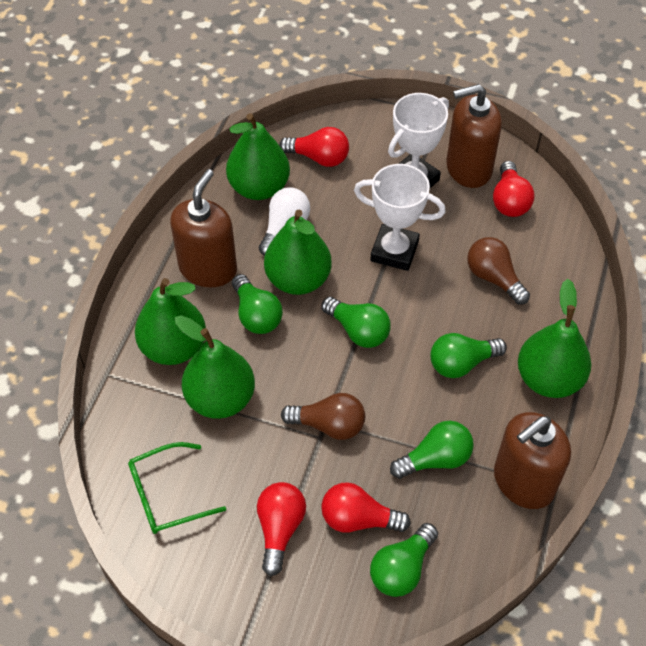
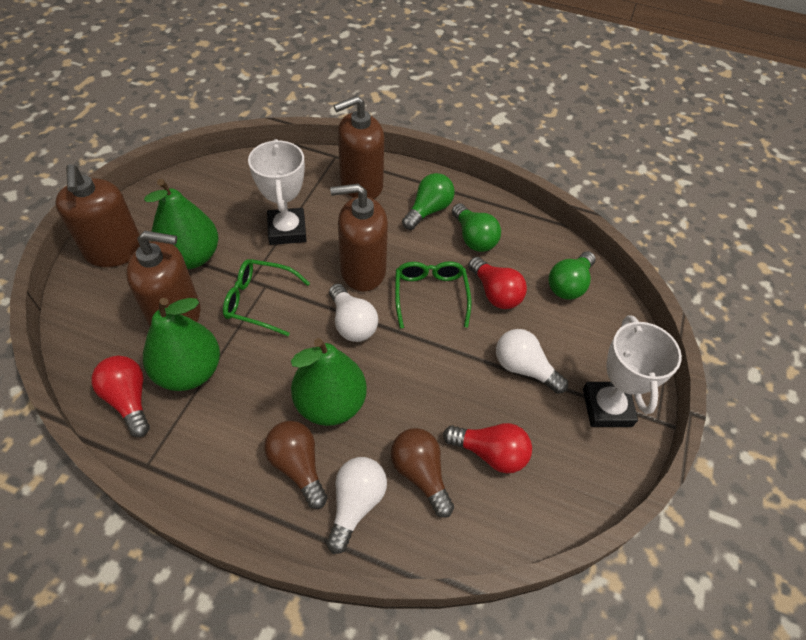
brown soap dispenser: [170,169,237,288] [447,84,502,188] [494,412,571,509] = 3 -> [55,164,140,267] [126,231,201,326] [330,184,388,291] [334,96,384,199] = 4
green glasses: [128,442,226,534] = 1 -> [223,259,310,336] [395,261,471,329] = 2
green light bulb: [232,274,283,334] [321,297,391,348] [370,523,438,597] [390,420,474,479] [430,333,507,378] = 5 -> [402,173,455,230] [452,203,501,252] [549,251,596,300] = 3
green pear: [135,278,206,365] [175,315,255,419] [226,113,290,200] [264,210,332,295] [518,279,591,398] = 5 -> [143,298,220,391] [144,179,219,269] [291,338,367,426] = 3
red light bulb: [257,482,306,576] [279,127,349,167] [321,482,411,532] [493,161,535,217] = 4 -> [91,356,150,437] [443,423,532,473] [468,257,527,309] = 3
white light bulb: [259,187,310,256] = 1 -> [326,457,387,554] [329,284,378,342] [496,329,568,394] = 3

